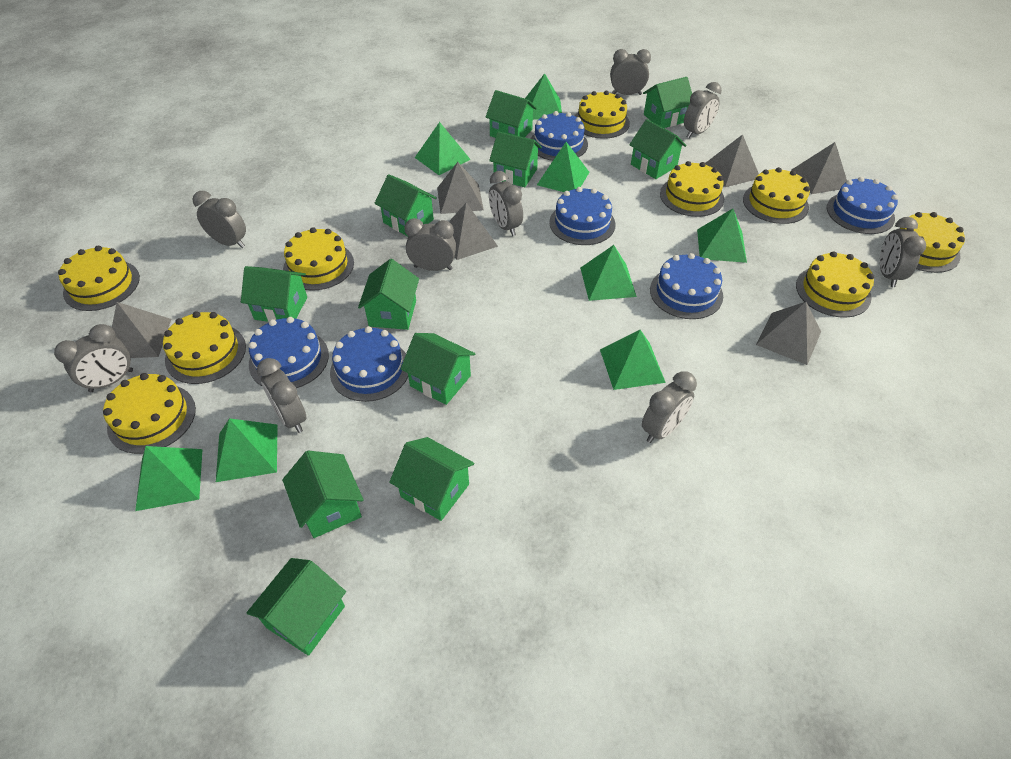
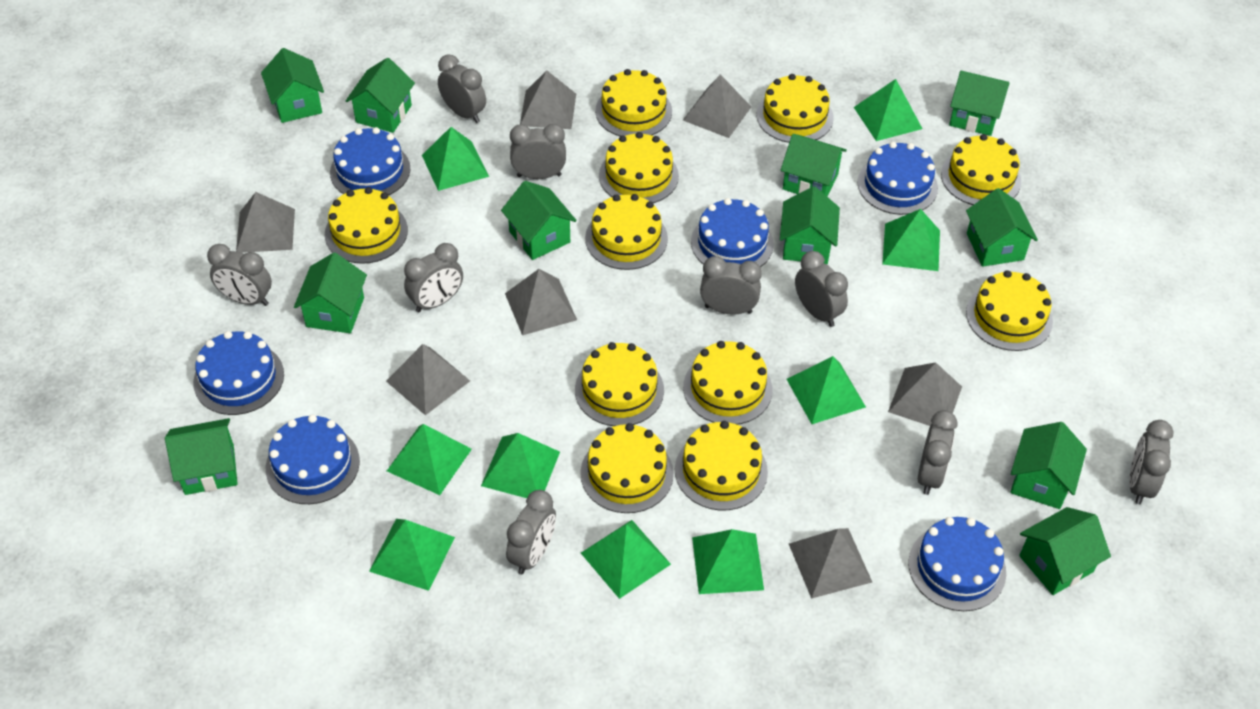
green pyramid: [135,446,203,511] [216,418,278,482] [415,122,471,175] [525,73,562,120] [537,142,589,192] [580,245,637,301] [600,330,666,390] [697,209,747,263] = 8 -> [369,519,455,591] [387,424,472,495] [422,127,489,191] [481,433,560,498] [581,520,671,599] [692,529,764,594] [787,356,866,424] [854,79,923,141] [882,209,940,271] = 9
grey pyramid: [112,302,171,358] [437,162,484,214] [449,203,498,260] [705,134,759,187] [756,302,821,365] [791,142,847,194] = 6 -> [236,192,295,253] [386,344,470,415] [505,269,577,335] [520,70,576,129] [683,74,751,138] [789,528,872,599] [888,362,962,426] = 7
yellow cake: [58,246,140,311] [103,373,196,454] [163,311,246,384] [283,227,354,291] [575,91,630,139] [660,161,724,217] [743,167,810,224] [796,251,874,318] [899,212,965,273] = 9 -> [325,187,408,264] [575,342,664,426] [580,423,674,513] [585,194,668,270] [595,69,672,136] [599,132,679,203] [675,421,768,510] [683,341,772,425] [756,74,833,143] [941,134,1021,205] [966,270,1053,351] = 11

